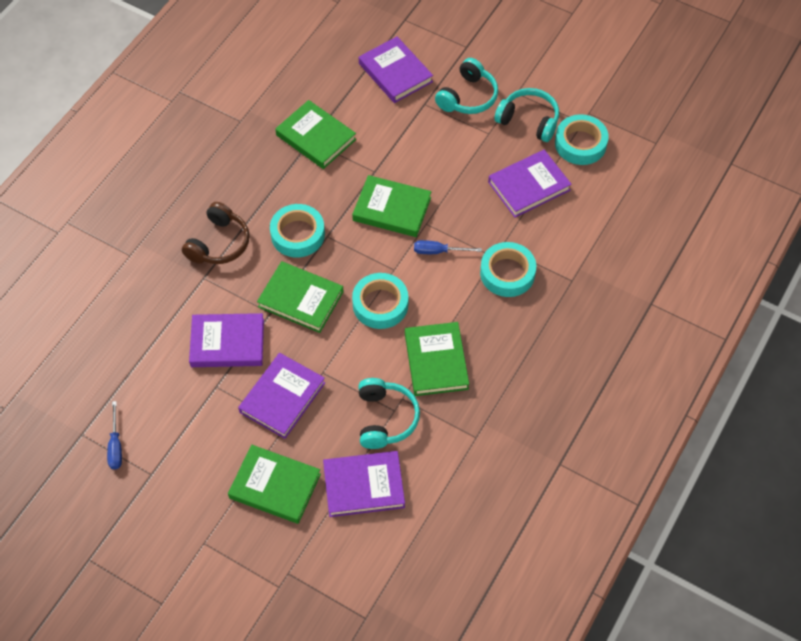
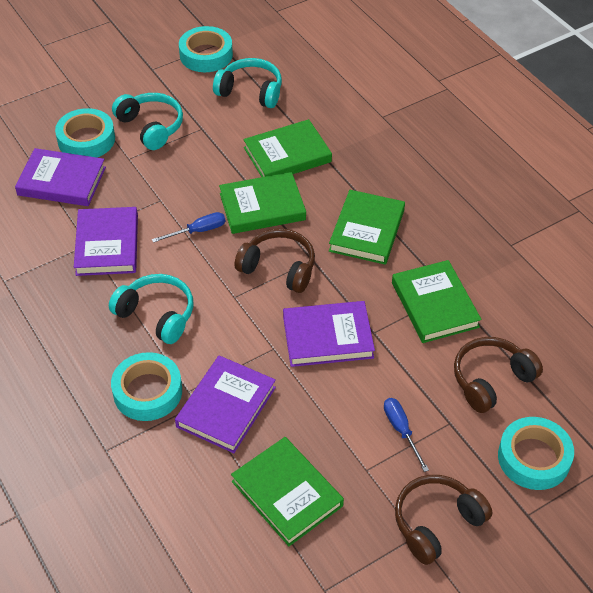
brown headphones: [182,202,250,264] = 1 -> [235,229,315,293] [395,475,492,565] [454,337,543,413] = 3
purple book: [189,313,264,367] [238,353,325,439] [323,451,405,517] [359,36,433,103] [488,150,572,218] = 5 -> [15,148,106,206] [74,207,138,276] [175,355,276,453] [283,301,375,367] = 4

